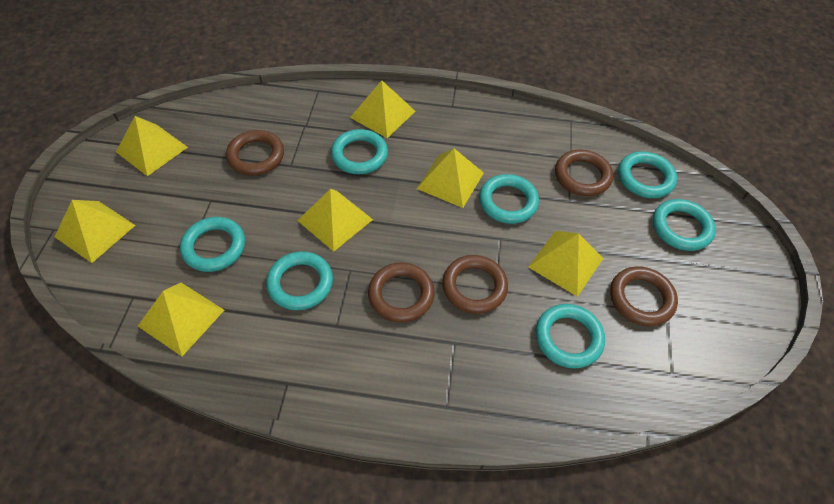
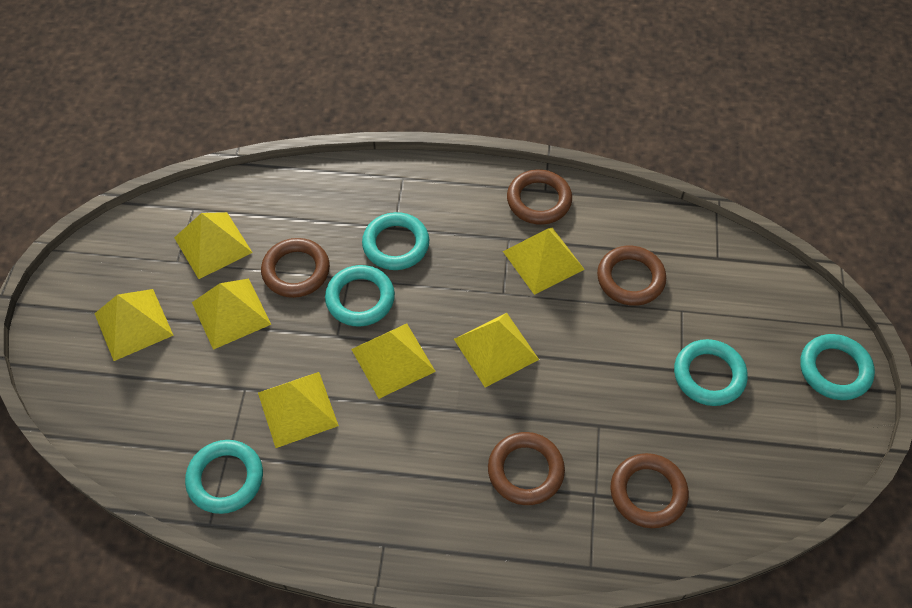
turquoise ring: [180,217,245,272] [266,251,333,310] [331,129,388,174] [479,174,539,224] [536,304,605,369] [618,152,677,198] [653,199,716,251] = 7 -> [185,440,263,514] [325,265,395,327] [362,212,429,270] [674,339,748,406] [800,334,875,400] = 5

